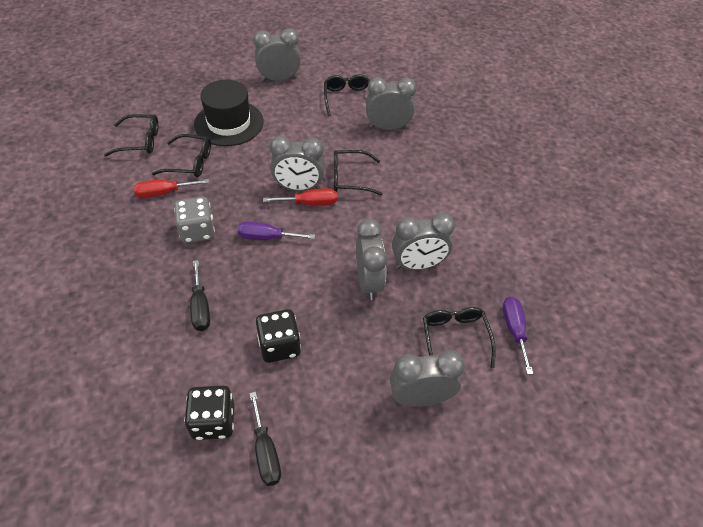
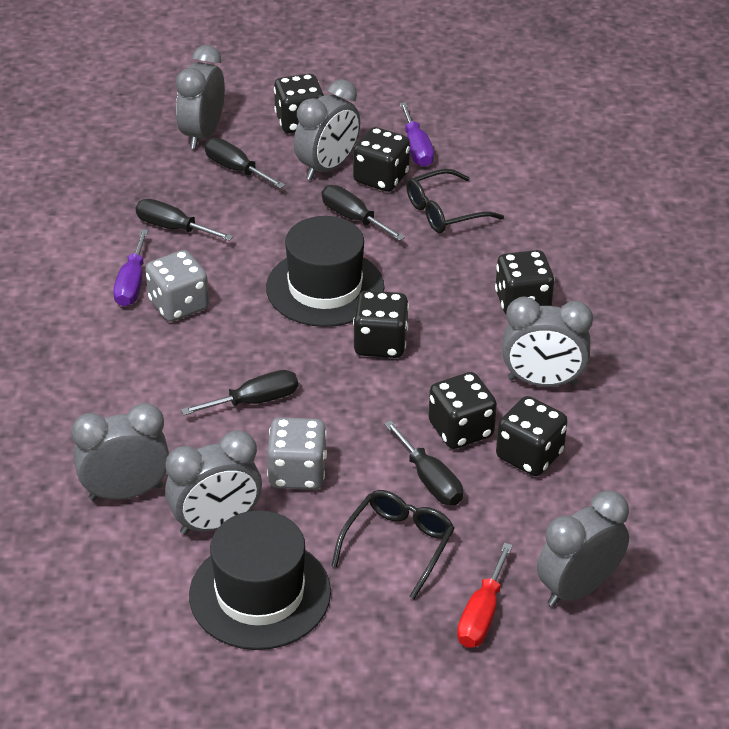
black dice: [184,386,234,440] [256,309,301,363] = 2 -> [274,74,324,133] [353,127,410,192] [353,291,409,358] [428,372,497,449] [495,250,555,314] [496,396,568,476] = 6
black glasses: [104,114,158,157] [152,134,211,177] [324,74,370,116] [334,150,383,196] [423,307,496,368] = 5 -> [331,490,455,599] [406,169,504,233] = 2
black hat: [194,80,264,146] = 1 -> [189,510,331,650] [266,216,384,327] = 2
black screwdriver: [190,260,210,331] [249,392,281,486] = 2 -> [135,199,233,241] [181,370,298,415] [205,138,285,189] [322,185,405,241] [384,421,463,505] = 5
grey dice: [174,197,215,243] = 1 -> [145,250,209,322] [267,417,327,490] = 2
red screwdriver: [134,179,209,198] [263,188,337,205] = 2 -> [457,543,513,648] = 1

